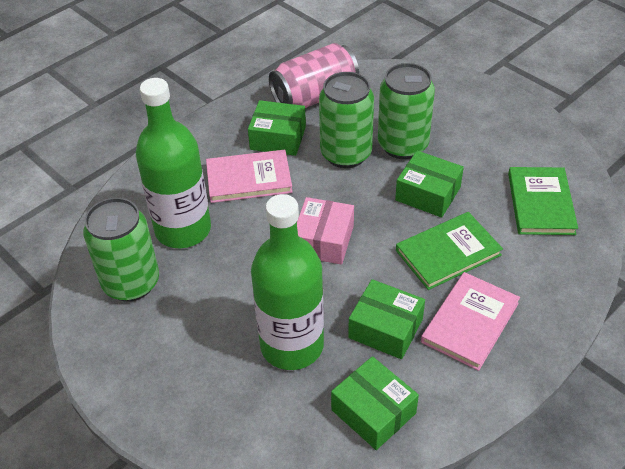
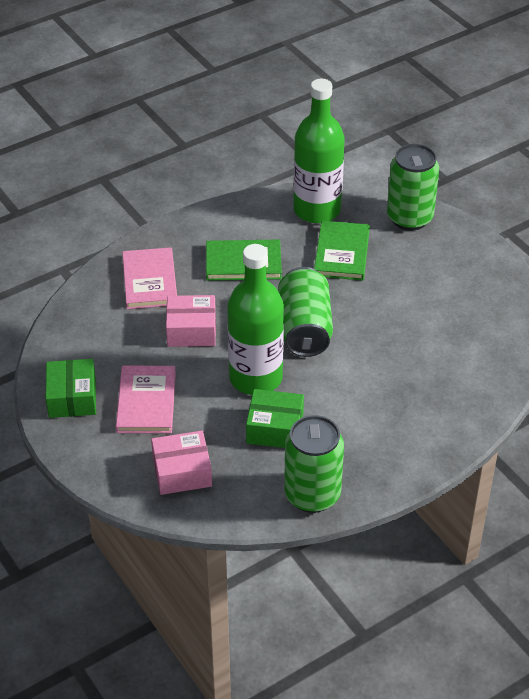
green box: [248,100,306,156] [331,356,419,450] [348,279,425,359] [395,151,464,218] = 4 -> [46,359,96,418] [246,389,304,448] = 2
pink box: [297,197,354,265] = 1 -> [151,431,212,495] [166,295,216,347] = 2
pink can: [269,43,359,108] = 1 -> none = 0

